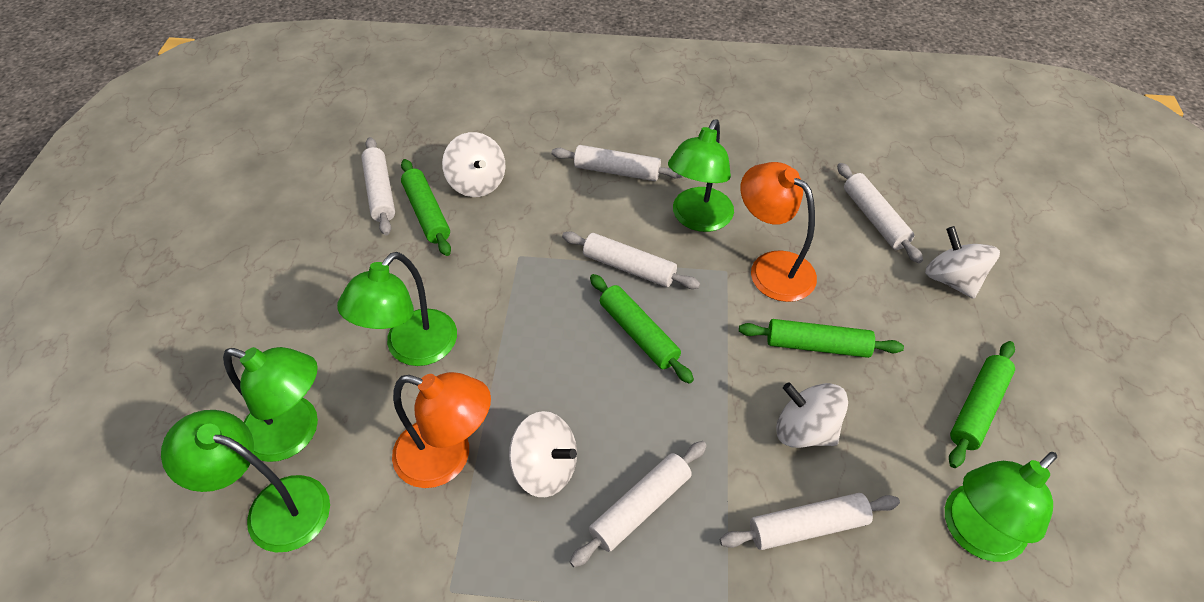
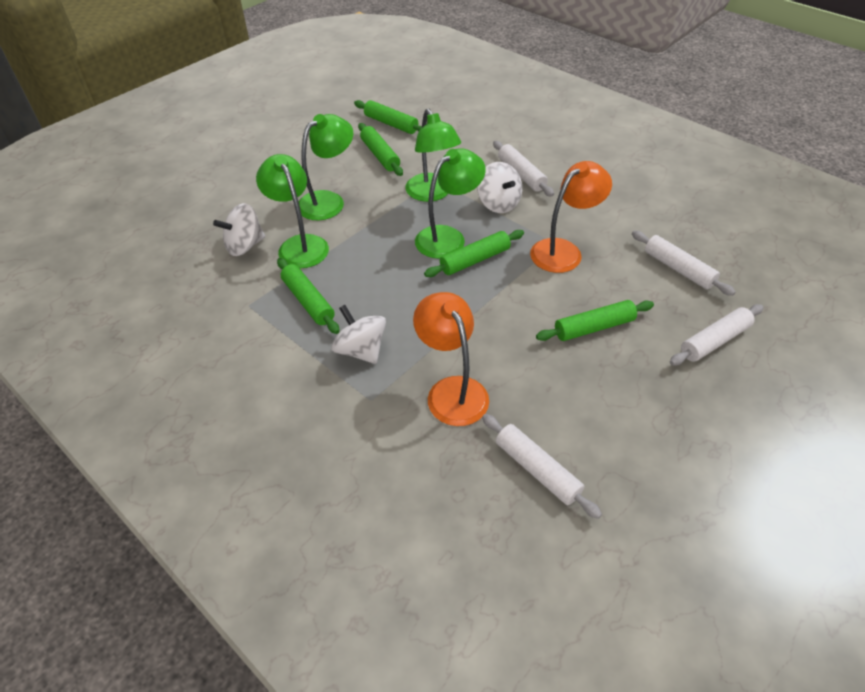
green lamp: [161,410,330,552] [223,347,318,462] [337,252,457,366] [668,119,734,232] [945,452,1057,562] = 5 -> [256,154,329,268] [298,114,353,221] [405,109,461,202] [415,148,486,259] = 4
green rolling pin: [401,159,451,256] [590,274,694,384] [739,319,904,358] [949,341,1015,468] = 4 -> [277,258,340,334] [354,100,422,134] [358,123,403,176] [424,230,524,277] [536,300,654,341] = 5
white rolling pin: [361,137,395,235] [552,145,683,181] [562,231,700,289] [570,441,707,567] [720,493,900,550] [837,163,923,263] = 6 -> [482,414,602,519] [493,141,554,197] [632,231,736,296] [670,304,763,365] = 4
white spinning top: [442,132,505,197] [509,411,577,497] [776,382,848,448] [925,226,1000,299] = 4 -> [213,203,265,256] [331,305,386,364] [477,162,522,213] = 3

